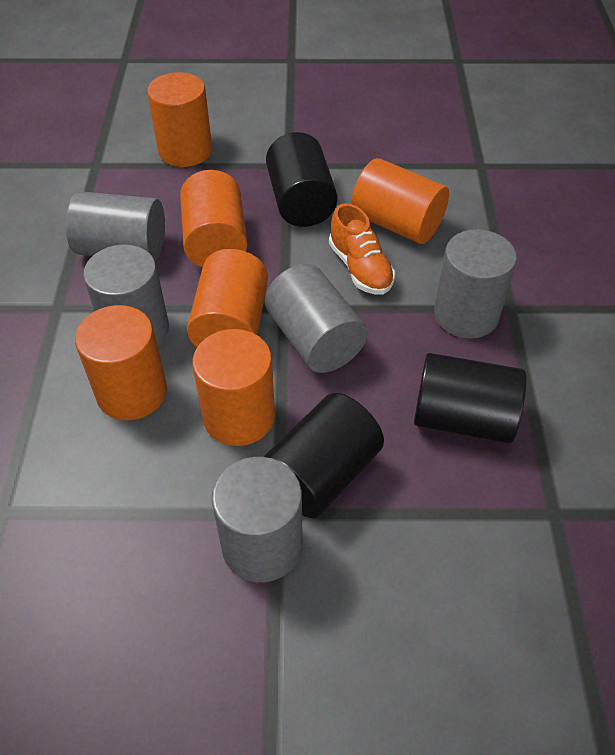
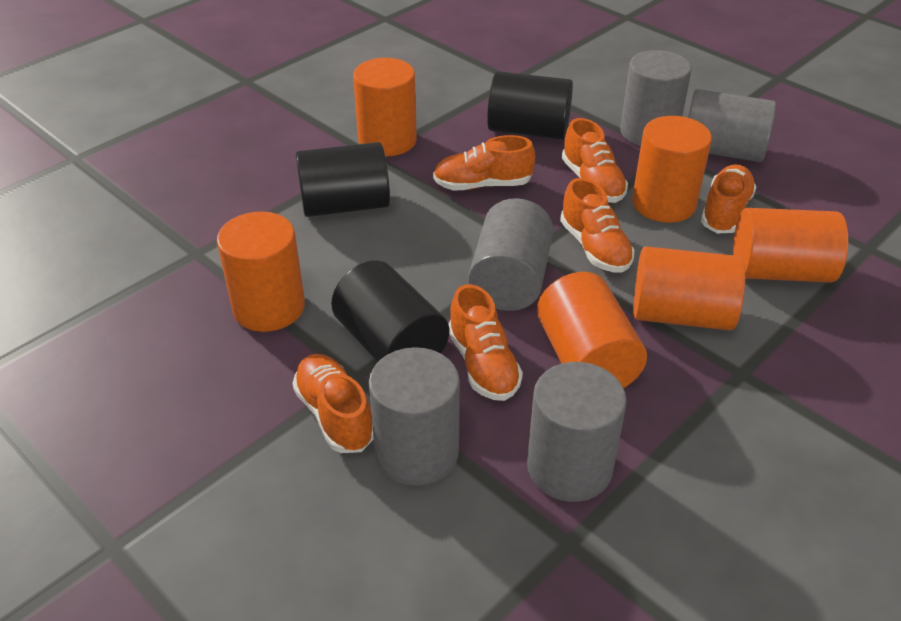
orange shoe: [329,203,395,295] = 1 -> [292,354,374,453] [433,135,535,191] [448,284,523,401] [560,178,635,273] [562,118,628,203] [701,165,756,233] = 6

